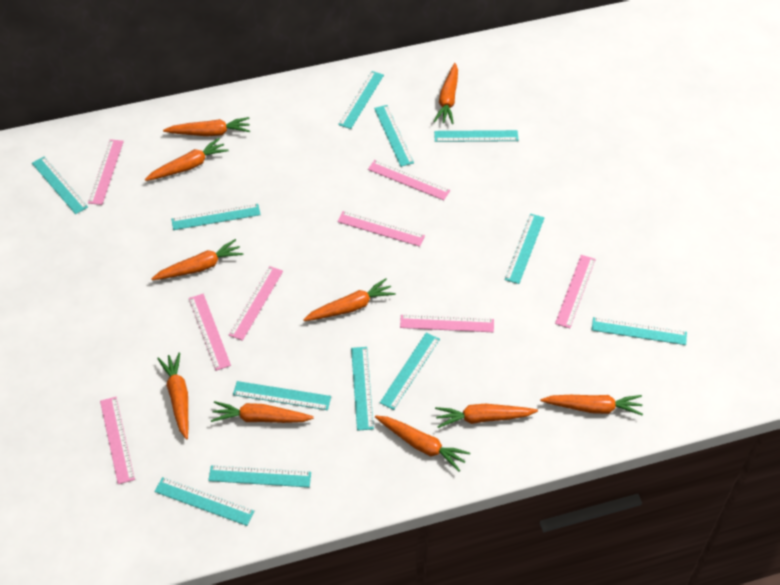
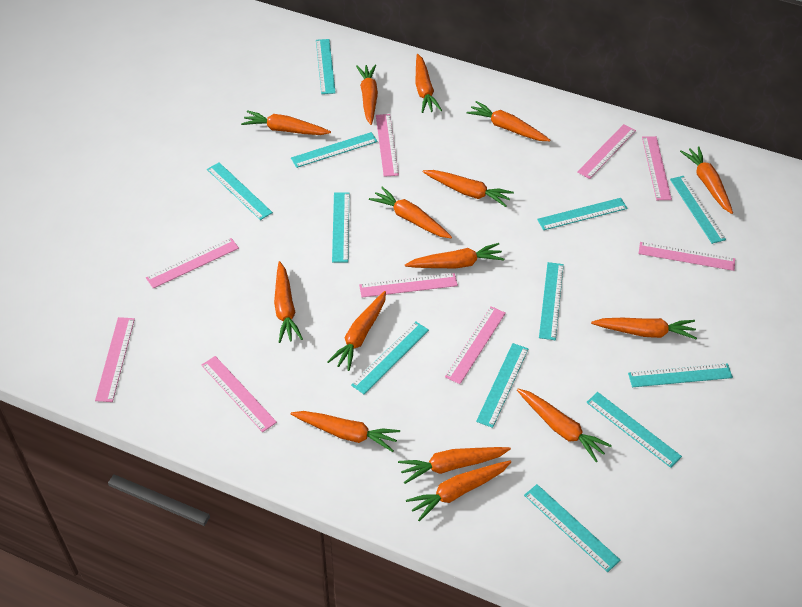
orange carrot: [145,138,229,181] [151,239,243,280] [157,353,188,439] [163,117,250,136] [211,401,314,423] [303,278,396,321] [375,415,470,471] [434,63,458,124] [435,404,538,428] [540,395,643,416] = 10 -> [241,110,331,135] [274,261,303,343] [291,411,400,452] [327,291,386,371] [356,64,378,125] [369,187,452,238] [398,447,511,484] [405,243,504,268] [406,460,511,522] [415,54,442,113] [423,170,514,207] [467,101,550,141] [517,389,612,462] [591,318,697,339] [680,146,733,214] = 15
pink ruler: [88,139,124,205] [100,397,135,484] [189,294,231,371] [229,266,283,341] [337,211,425,247] [368,160,450,200] [400,315,494,332] [555,255,596,328] = 8 -> [95,317,135,402] [146,238,239,289] [201,356,277,432] [359,273,458,297] [376,114,399,177] [445,306,506,384] [577,124,636,179] [639,242,735,271] [642,136,672,200] = 9

